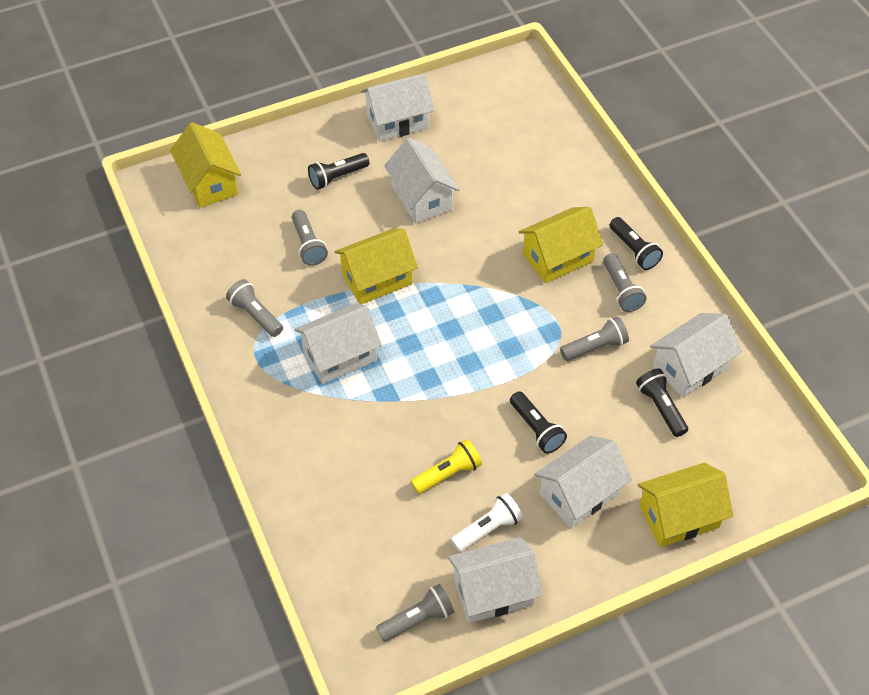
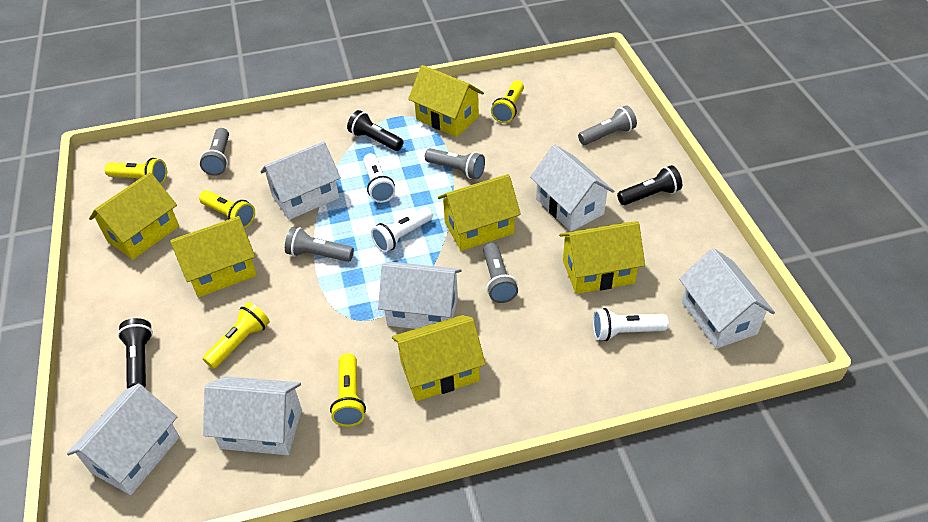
black flashlight: [308,153,369,190] [510,391,567,454] [610,217,663,270] [636,369,688,437] = 4 -> [118,318,153,389] [347,110,403,151] [617,165,682,205] = 3
white flashlight: [451,493,523,552] = 1 -> [363,153,395,203] [371,207,433,252] [593,308,669,341] = 3
yellow flashlight: [411,439,482,494] = 1 -> [104,158,167,184] [199,190,255,228] [203,302,270,369] [330,353,366,427] [491,80,524,123] = 5
yellow house: [170,122,241,208] [334,229,418,304] [518,207,603,283] [637,463,733,547] = 4 -> [89,172,179,260] [170,216,257,298] [392,315,486,401] [408,65,484,137] [438,174,521,251] [559,221,645,294] = 6

